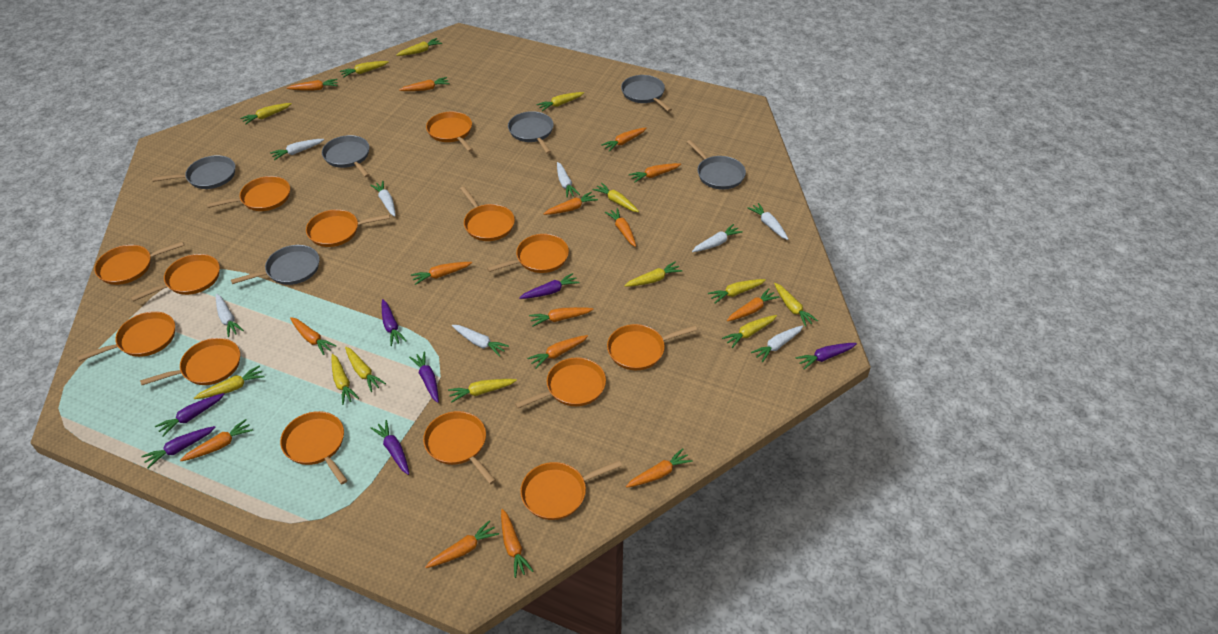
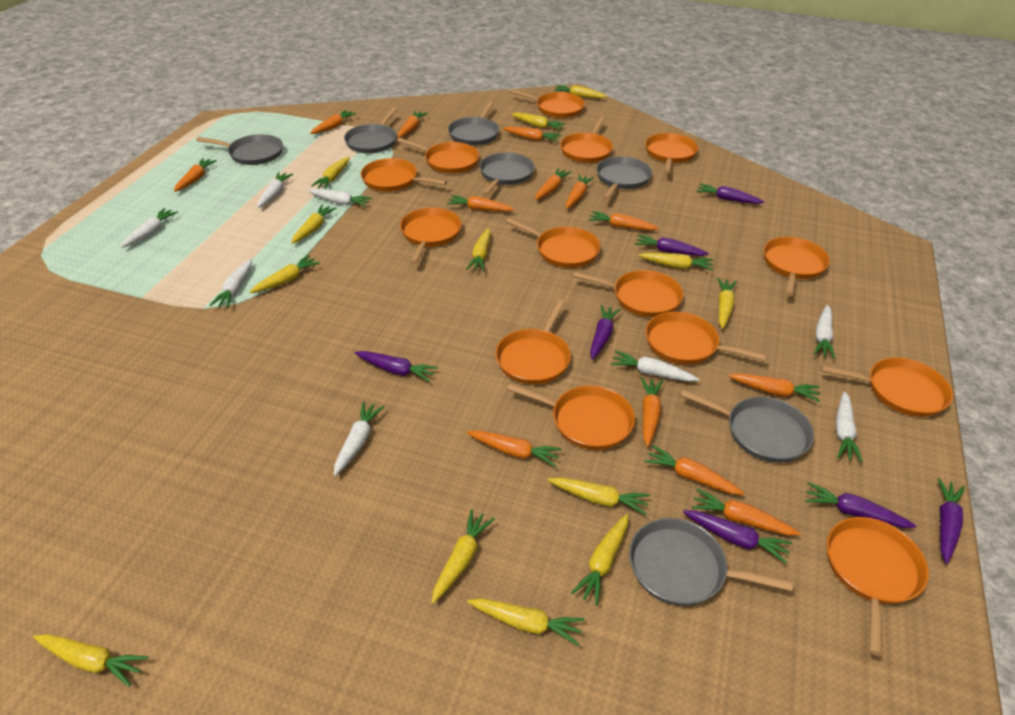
grey pan: [152,155,235,189] [231,245,320,285] [322,135,370,177] [508,111,554,154] [621,75,672,112] [687,140,746,190] = 6 -> [196,134,283,165] [344,107,397,154] [448,101,499,146] [479,152,535,196] [597,156,652,200] [629,518,793,606] [681,389,814,463] = 7
orange carrot: [180,419,253,461] [287,79,338,91] [290,317,337,355] [399,77,450,91] [411,262,472,285] [425,520,499,568] [501,509,533,578] [527,335,588,369] [529,307,593,327] [544,192,598,215] [601,128,647,151] [605,208,636,247] [626,448,693,488] [629,163,681,183] [727,288,779,321] = 15 -> [174,158,217,192] [310,110,356,134] [398,111,427,138] [447,195,515,212] [467,430,562,467] [503,126,561,142] [535,168,572,200] [566,174,594,209] [589,211,659,230] [641,377,663,447] [644,445,745,495] [691,489,800,535] [728,373,820,402] = 13

